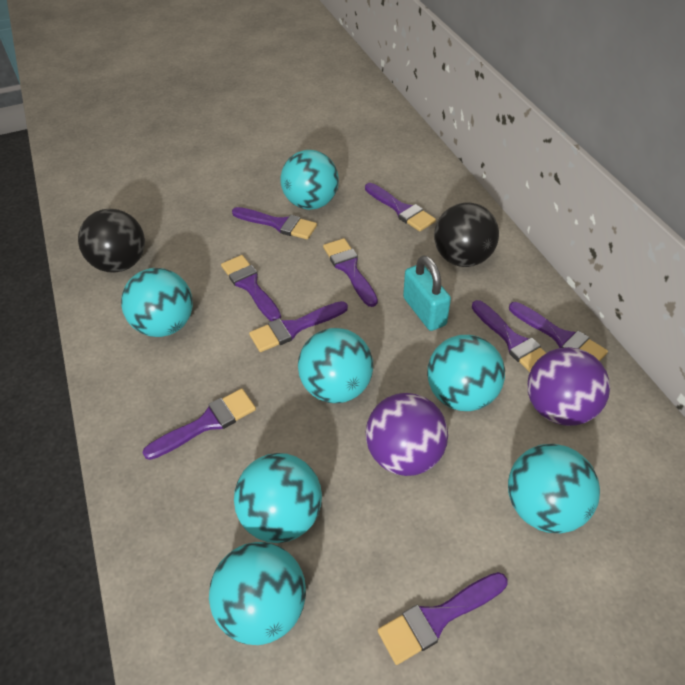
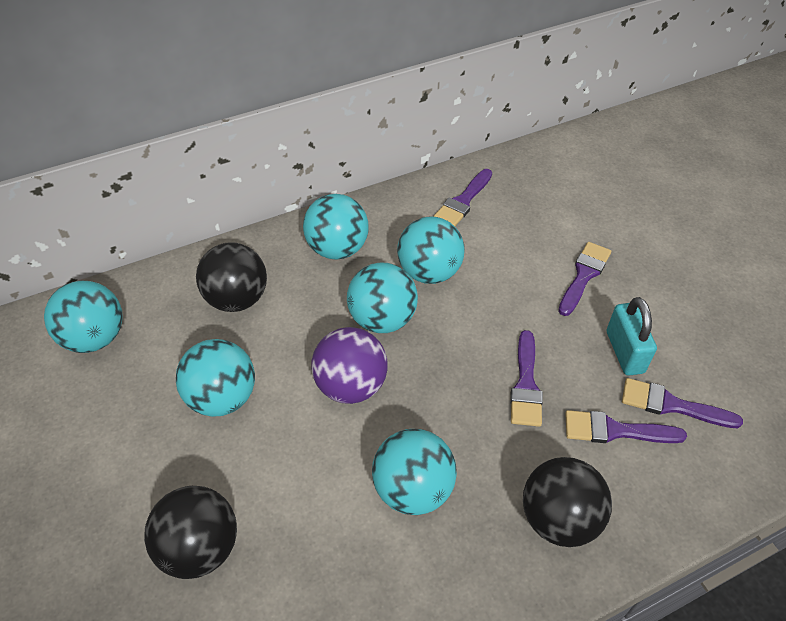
black ball: [78,209,145,273] [434,202,499,267] = 2 -> [144,486,237,579] [196,242,267,312] [523,457,612,547] = 3
purple ball: [366,393,448,476] [527,347,610,426] = 2 -> [311,327,387,404] = 1
purple brush: [142,389,256,460] [221,255,281,321] [232,207,317,240] [249,301,348,352] [323,238,378,307] [365,183,436,232] [378,572,508,665] [472,300,546,372] [509,302,608,361] = 9 -> [434,169,492,226] [510,330,543,427] [558,242,611,316] [565,410,687,443] [622,378,743,428] = 5
turquoise ball: [121,268,193,337] [209,542,306,645] [234,453,322,543] [280,150,339,210] [298,328,373,403] [427,335,505,411] [508,444,600,533] = 7 -> [44,281,123,353] [176,339,255,417] [303,194,369,260] [347,263,418,333] [372,429,457,515] [397,216,465,284] = 6

